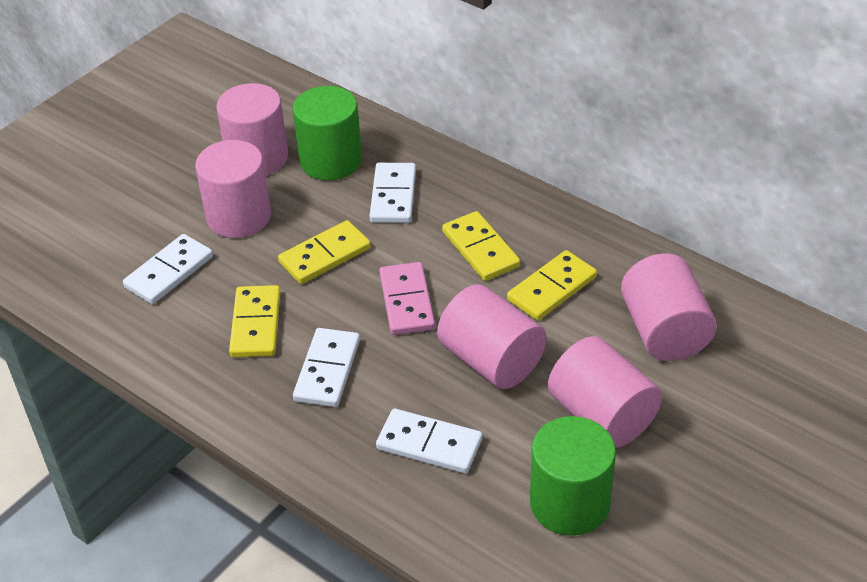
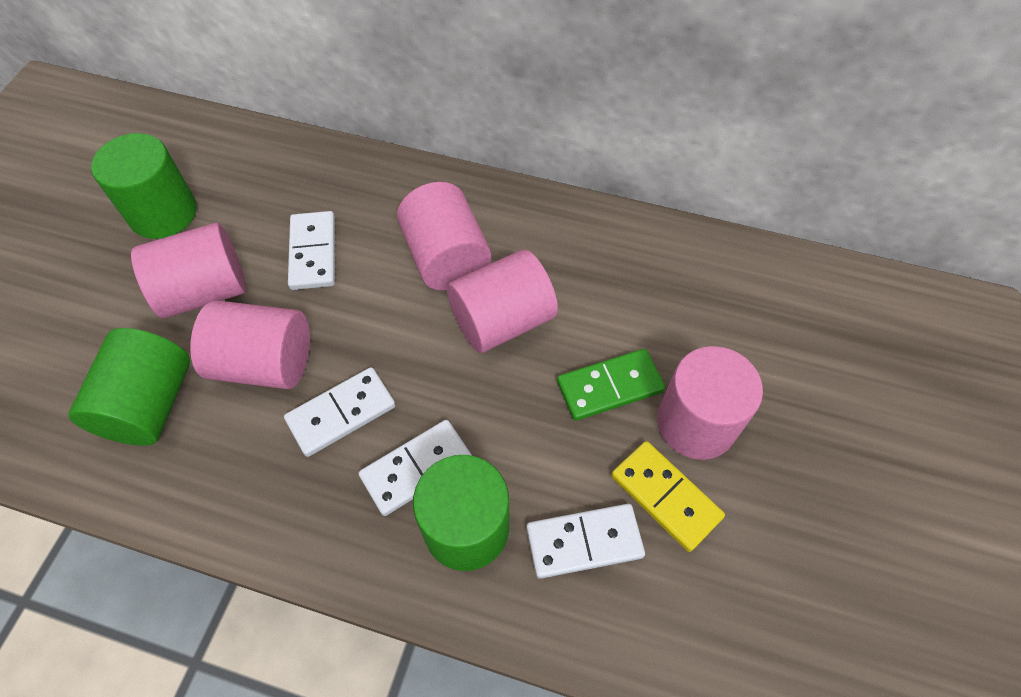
green cylinder: [293,86,362,180] [530,416,616,536] = 2 -> [68,328,190,446] [91,133,197,239] [413,455,509,571] = 3
green domino: none = 0 -> [557,349,665,421] = 1
pink domino: [379,262,435,335] = 1 -> none = 0
yellow domino: [229,285,280,357] [278,220,371,284] [442,211,520,281] [507,250,597,321] = 4 -> [611,441,725,552] = 1

